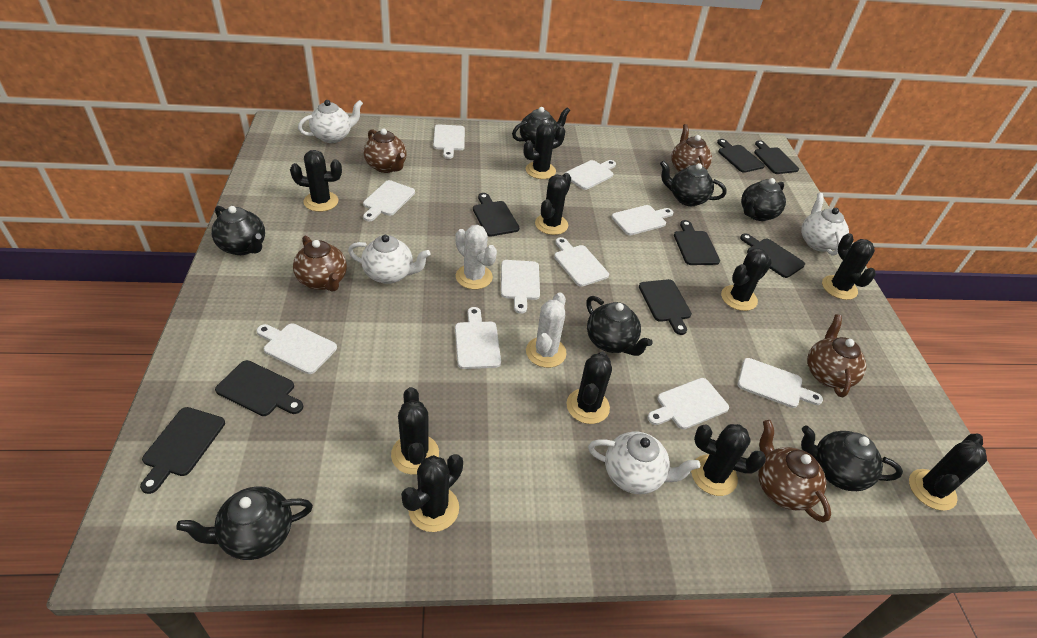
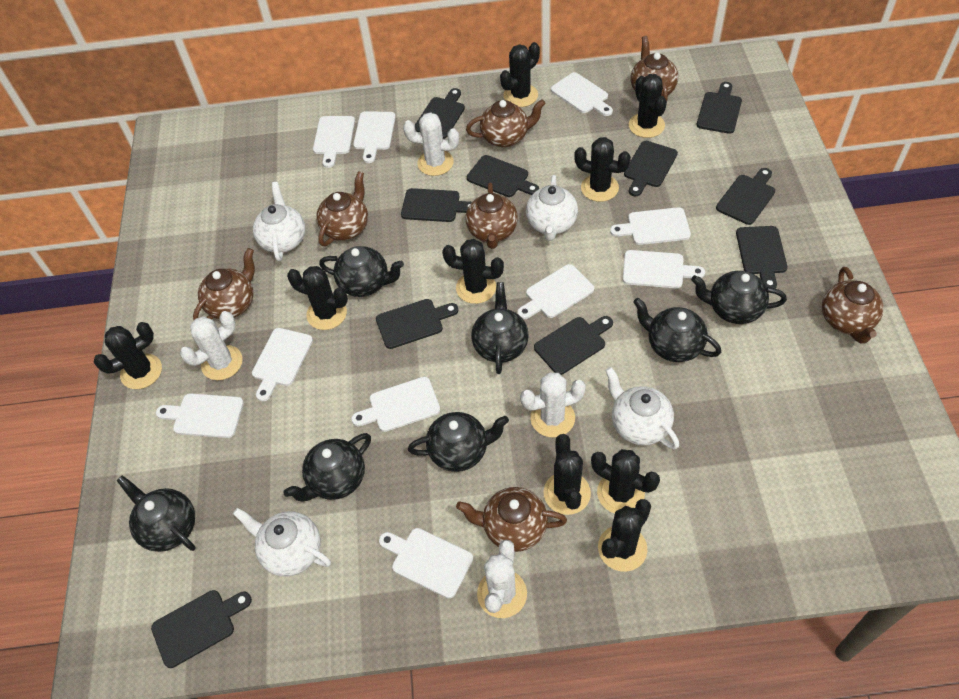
black cactus: [290,150,342,212] [391,387,439,475] [401,454,463,532] [524,123,565,179] [535,173,571,235] [566,351,612,424] [691,424,766,496] [721,248,772,311] [822,233,876,300] [909,434,987,511] = 10 -> [94,322,162,389] [287,266,348,330] [442,239,504,304] [500,42,540,107] [543,434,591,515] [574,137,631,202] [591,449,660,514] [598,499,651,572] [629,74,667,138] = 9
black cutting board: [140,407,225,494] [215,360,303,416] [473,193,519,237] [639,279,692,335] [674,220,720,265] [717,139,765,173] [740,233,805,278] [754,140,799,174] = 8 -> [151,590,252,668] [376,299,459,349] [401,188,472,222] [415,88,465,139] [467,155,539,197] [534,316,613,375] [624,141,678,196] [697,82,742,134] [716,168,775,225] [736,226,787,288] = 10
brown teapot: [293,236,347,292] [364,128,407,173] [671,124,712,172] [758,420,831,523] [807,314,866,397] = 5 -> [193,248,255,320] [316,171,368,246] [456,487,567,552] [465,183,518,249] [466,99,546,148] [631,36,678,101] [822,267,884,344] = 7
white cactus: [455,225,497,289] [526,292,567,368] = 2 -> [180,311,243,380] [403,112,459,176] [477,540,527,618] [520,372,586,438] = 4

